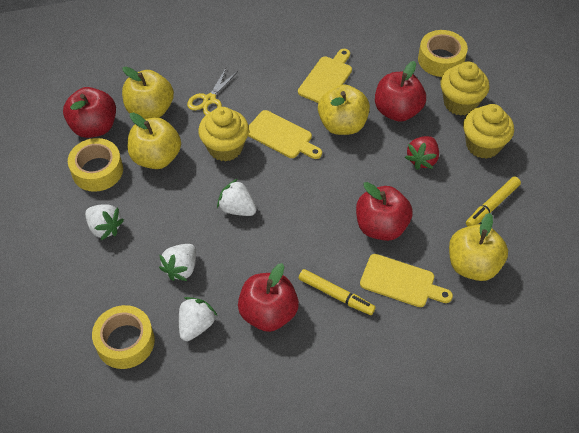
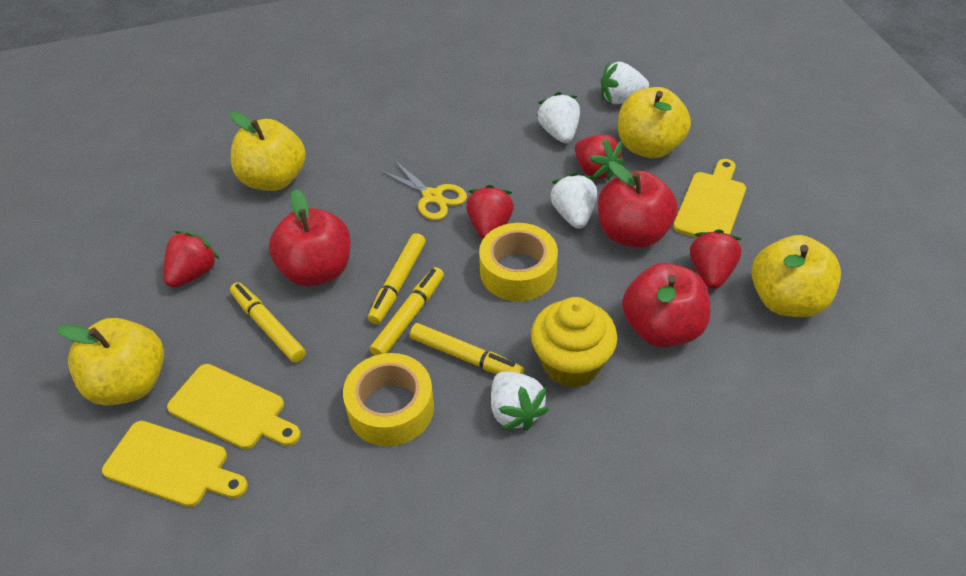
red apple: [63,87,116,138] [238,263,299,332] [356,182,413,241] [375,61,426,122] = 4 -> [269,189,351,286] [598,161,678,248] [622,263,710,347] = 3
red strawberry: [405,136,439,170] = 1 -> [163,231,220,288] [466,185,514,239] [575,134,624,181] [690,229,741,289] = 4
yellow cupcake: [198,107,249,162] [440,61,490,116] [463,104,514,159] = 3 -> [531,297,618,388] = 1
yellow marker: [299,269,376,315] [466,176,521,226] = 2 -> [230,282,306,363] [368,233,426,324] [370,267,444,356] [410,323,524,374] = 4
yellow tape: [68,138,123,192] [92,305,155,369] [418,30,468,77] = 3 -> [343,353,434,446] [479,223,558,301] = 2

